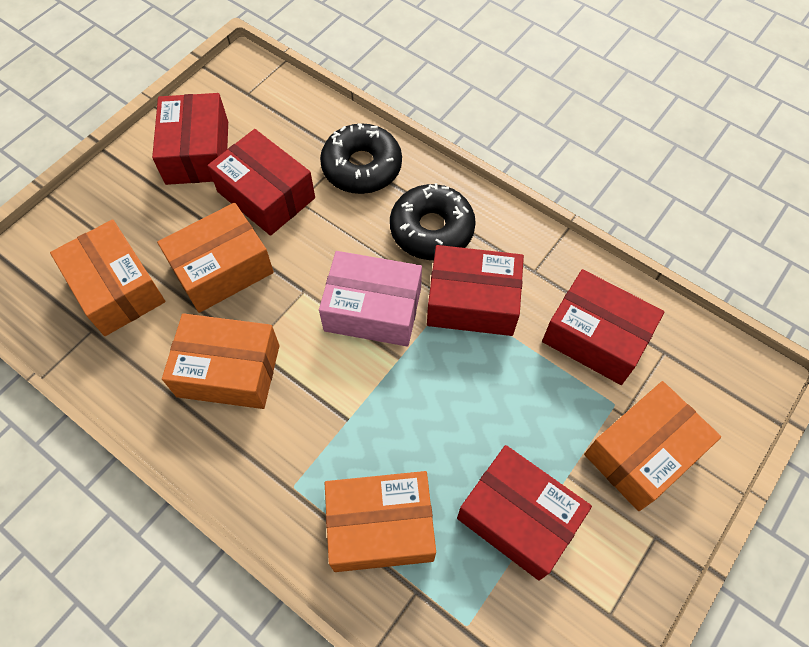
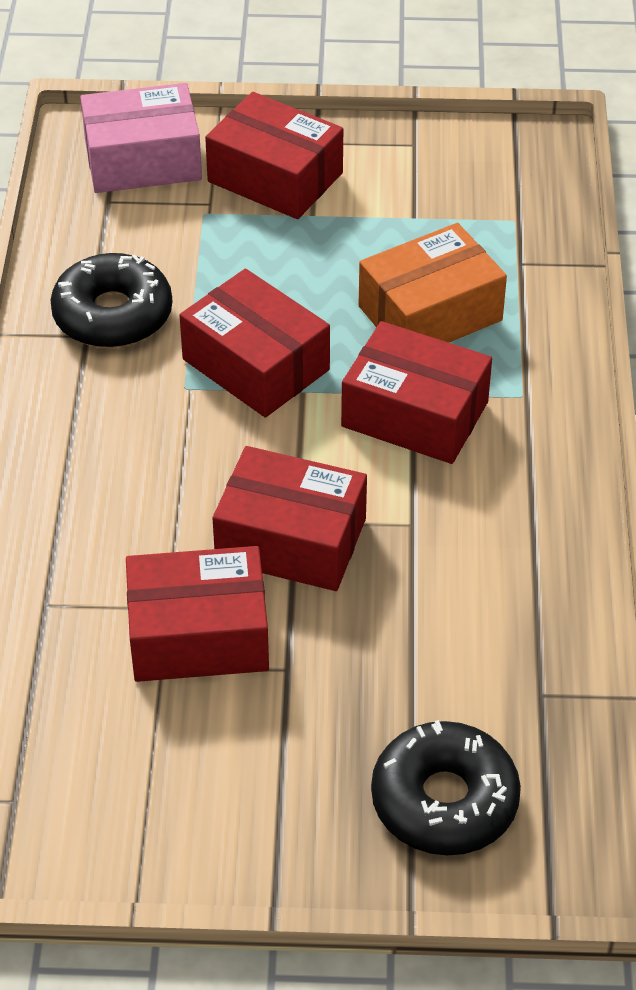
orange box: [50,219,165,336] [157,203,274,313] [162,313,280,409] [325,471,436,572] [584,381,721,511] = 5 -> [359,223,507,343] = 1

